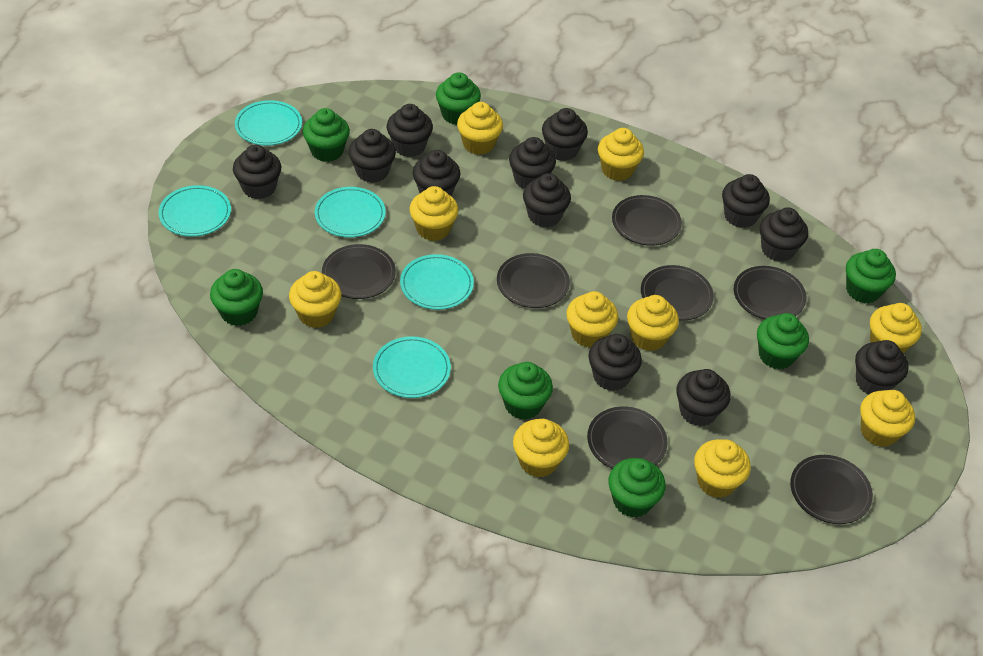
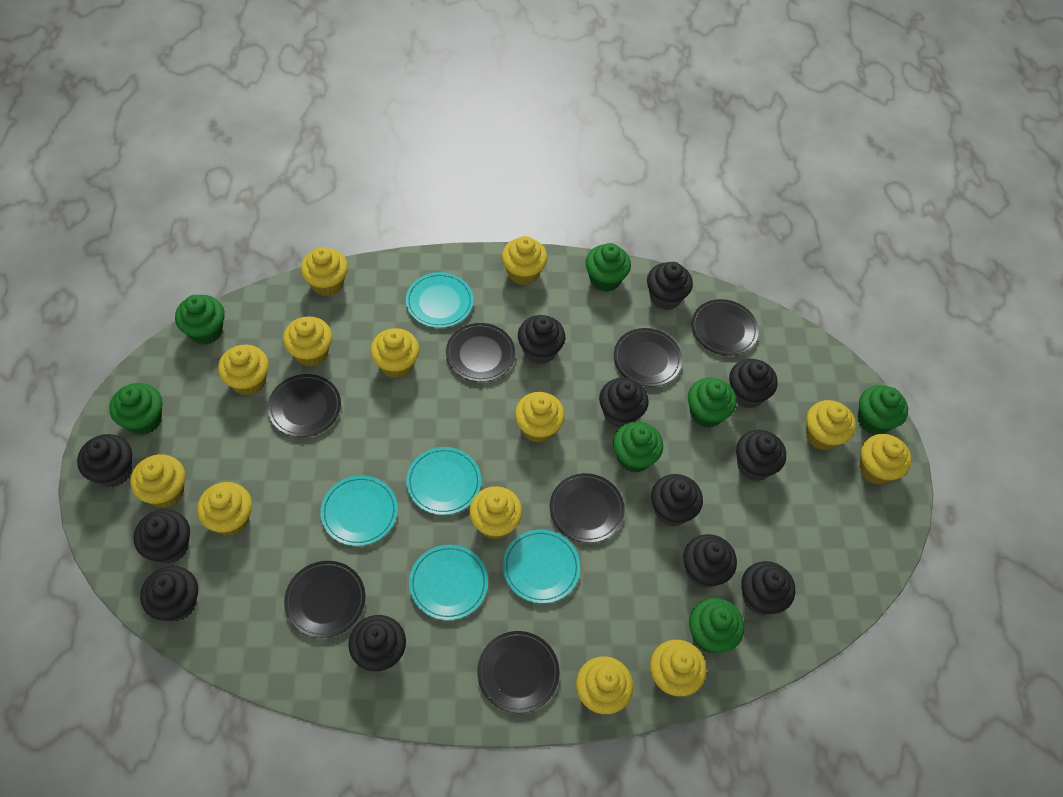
yellow cupcake: [289,271,341,328] [409,186,459,241] [457,102,503,155] [513,419,569,478] [566,291,618,348] [598,128,644,181] [627,295,679,351] [694,439,751,498] [860,390,915,447] [870,303,922,354] = 10 -> [131,454,185,508] [197,482,252,536] [218,345,269,395] [283,316,332,367] [301,247,348,296] [370,328,419,378] [469,486,522,540] [502,236,547,285] [515,392,565,443] [576,656,633,714] [650,640,707,696] [806,400,856,451] [859,434,912,485] = 13

